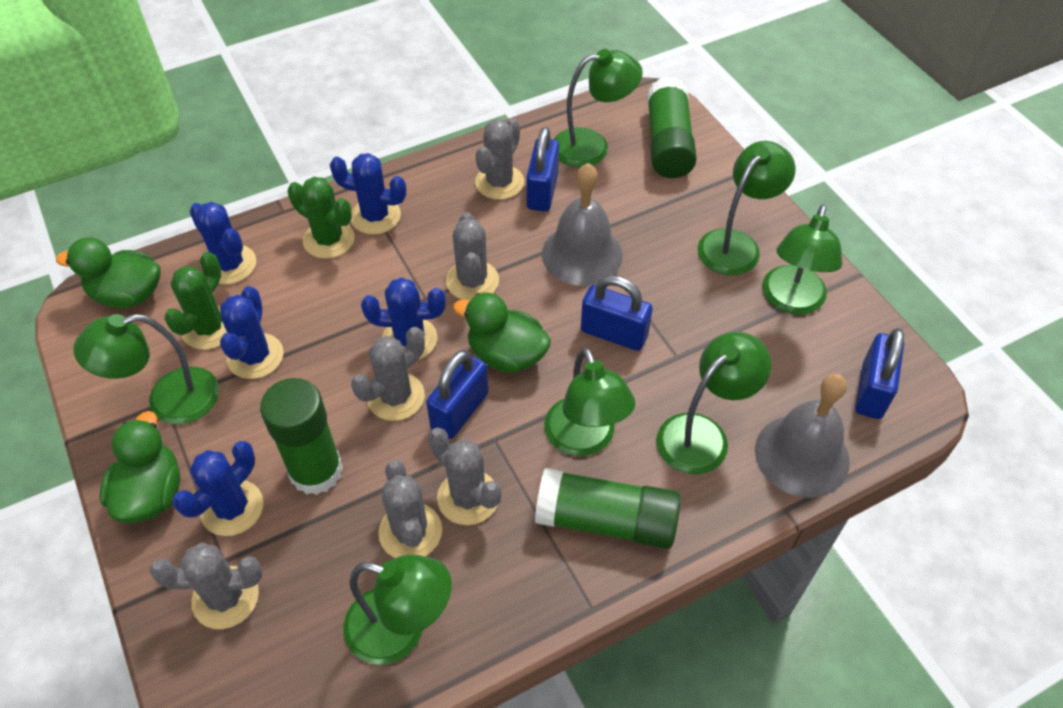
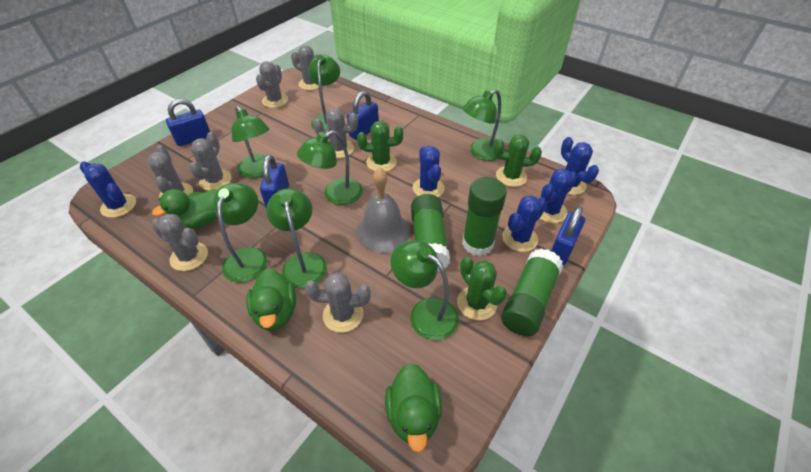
green cactus: [164,252,227,350] [287,177,355,259] = 2 -> [357,121,403,172] [457,257,507,320] [494,134,542,187] = 3
grey bell: [542,163,623,286] [755,374,850,498] = 2 -> [356,168,410,253] = 1
grey cactus: [150,542,262,629] [351,327,425,421] [378,460,442,558] [428,428,502,525] [446,212,499,300] [475,118,524,200] = 6 -> [147,145,193,198] [151,214,208,271] [189,132,232,191] [256,61,288,108] [291,45,320,90] [305,272,371,333] [313,108,358,158] = 7

